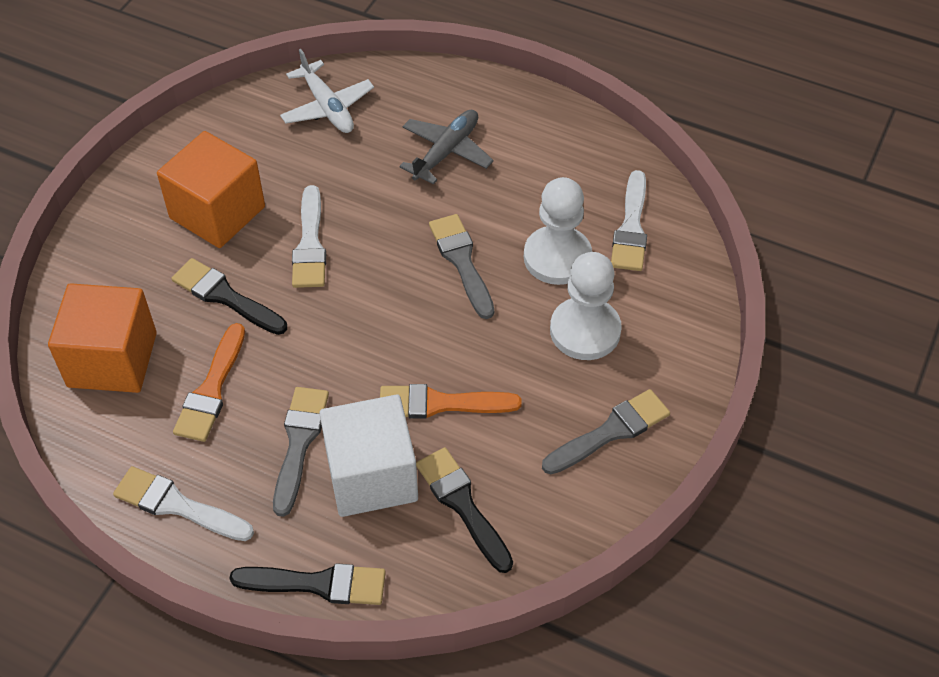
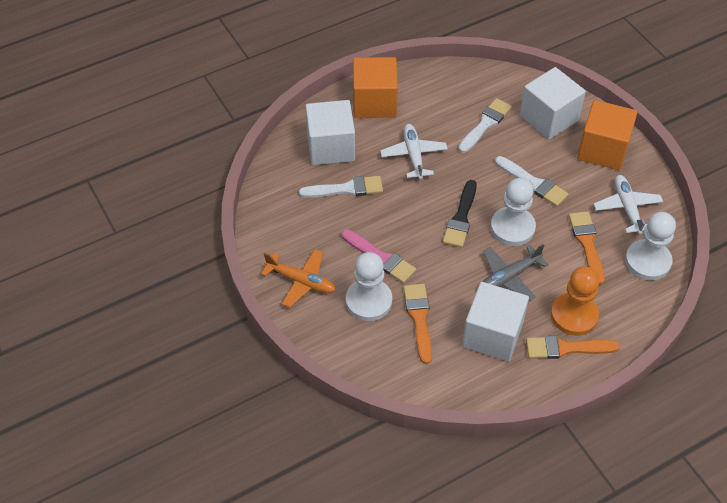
black brush: [172,258,287,335] [229,563,386,605] [416,447,513,573] = 3 -> [443,180,477,248] = 1
grey brush: [273,387,329,517] [429,214,494,319] [542,389,670,474] = 3 -> none = 0
orange brush: [173,323,245,442] [380,384,522,419] = 2 -> [403,284,432,364] [526,336,620,359] [569,211,605,284] = 3
orange pawn: none = 0 -> [551,267,600,336] = 1
orange plane: none = 0 -> [261,249,336,308] = 1
pink brush: none = 0 -> [341,229,416,283] = 1
white cube: [320,395,418,517] = 1 -> [305,100,355,165] [462,282,529,361] [520,67,586,140] = 3
white pawn: [524,177,592,285] [550,252,622,360] = 2 -> [346,252,392,321] [491,178,536,246] [625,212,676,280] = 3
white plane: [280,49,374,133] = 1 -> [380,124,448,180] [594,175,663,235] = 2

